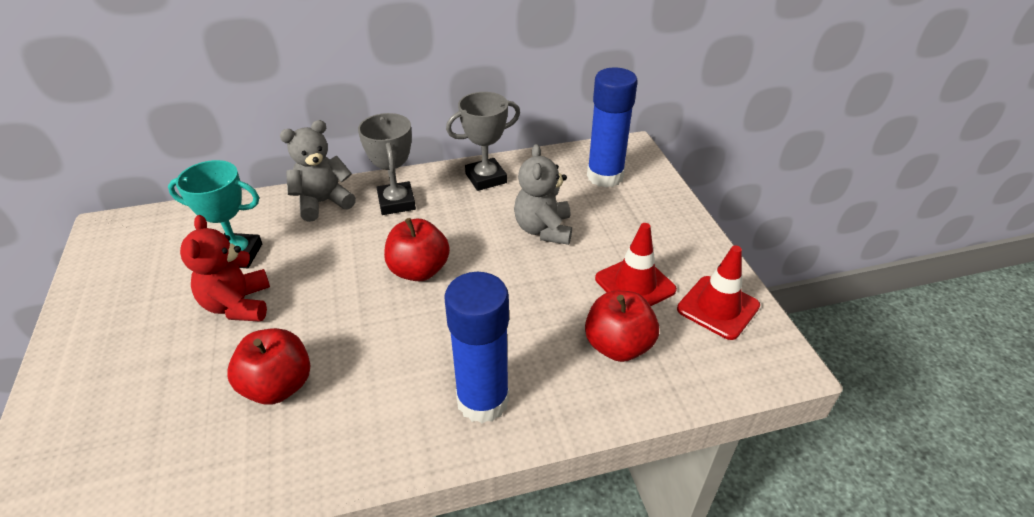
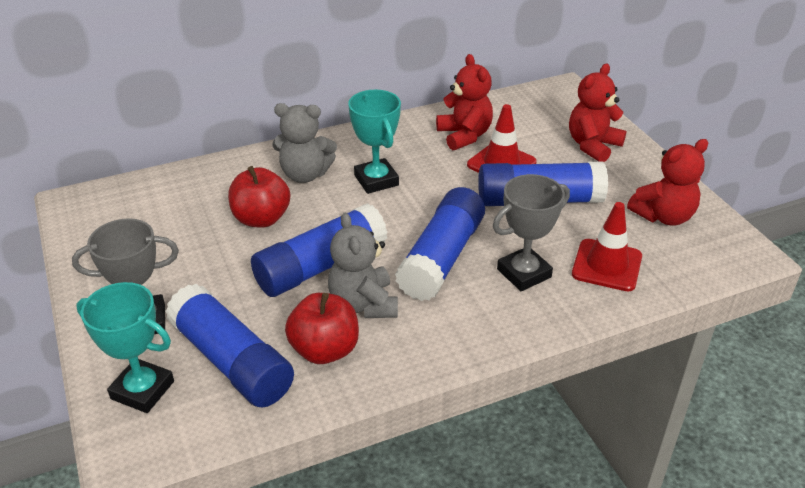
blue glue stick: [444,272,509,423] [587,67,638,188] = 2 -> [165,284,294,408] [251,203,387,297] [395,187,485,301] [478,161,608,206] = 4
red apple: [227,328,310,405] [384,218,450,281] [585,291,659,362] = 3 -> [228,166,290,228] [285,293,359,364] = 2
red teddy bear: [180,215,270,321] = 1 -> [436,54,493,150] [569,64,626,162] [627,139,708,226] = 3
turquoise trophy: [168,160,262,268] = 1 -> [76,282,174,413] [348,90,401,194] = 2

